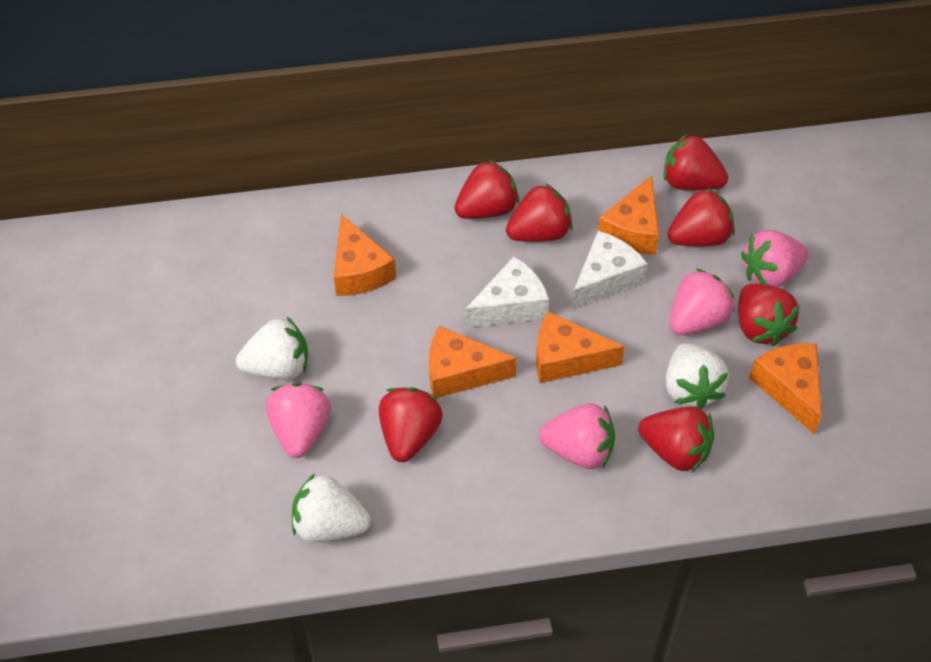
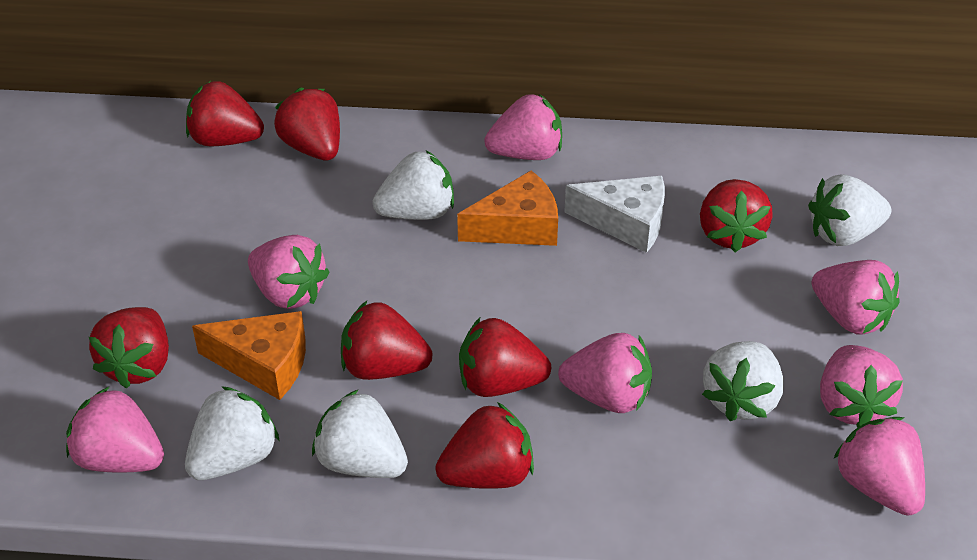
orange cheese: [334,214,396,296] [429,326,517,398] [536,311,625,383] [598,175,659,255] [749,343,822,434] = 5 -> [192,311,306,400] [457,170,558,246] = 2
pink strawberry: [266,382,331,458] [539,403,615,469] [669,268,734,335] [741,230,808,287] = 4 -> [66,387,164,473] [248,235,330,309] [484,94,562,160] [558,333,652,413] [812,260,900,335] [820,345,903,427] [834,417,925,516] = 7
white cheese: [465,256,549,328] [572,231,648,309] = 2 -> [564,176,665,253] = 1
white strawberry: [236,317,308,380] [292,473,371,542] [666,343,729,409] = 3 -> [185,386,280,480] [312,389,408,478] [373,150,454,220] [702,341,784,421] [808,174,891,246] = 5

